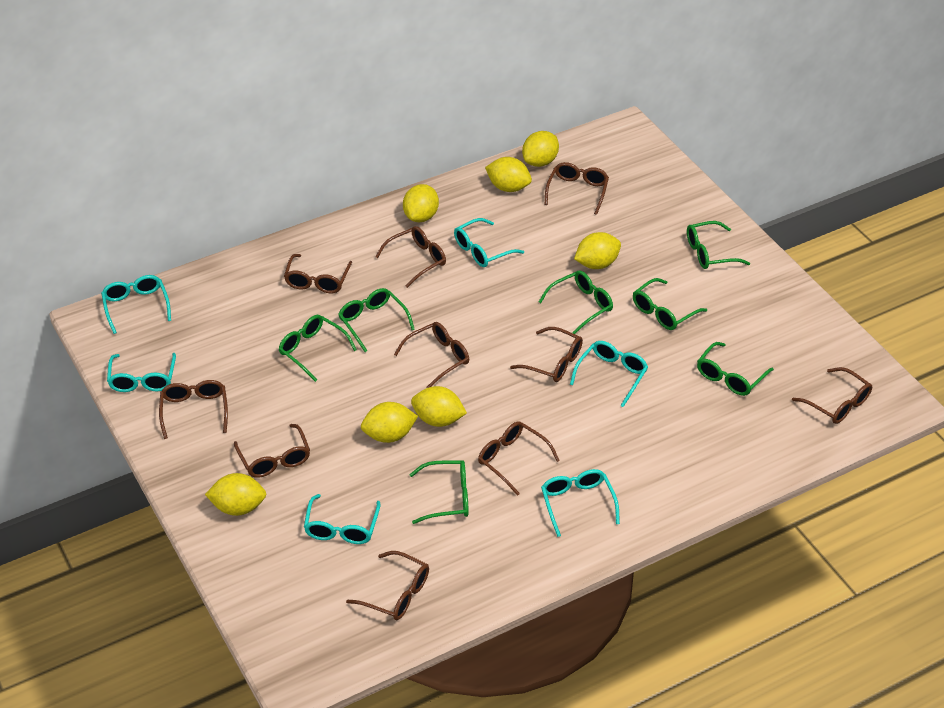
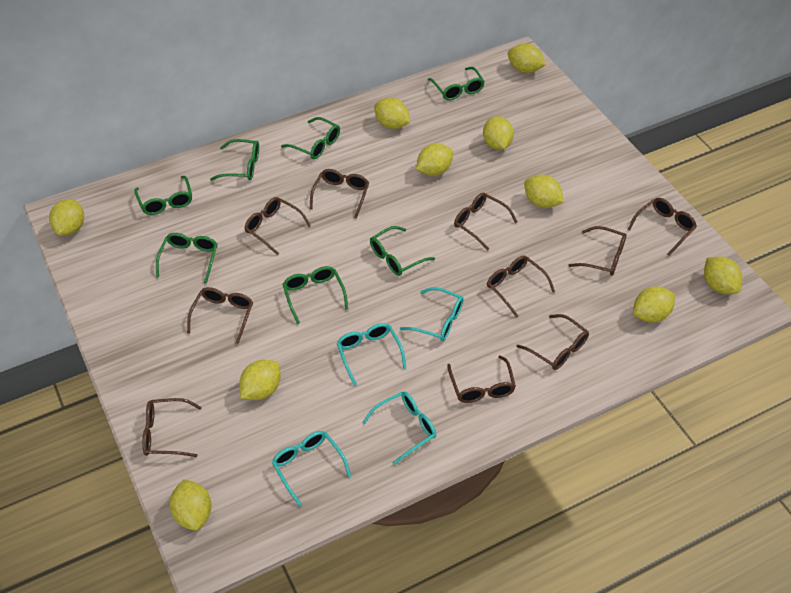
turquoise glasses: [101,275,171,334] [107,353,176,392] [304,494,380,544] [454,218,524,267] [541,469,620,537] [570,341,648,407] = 6 -> [272,431,351,506] [337,323,406,386] [362,391,436,465] [400,287,464,341] = 4
yellow lemon: [205,473,266,516] [361,402,418,443] [403,184,439,222] [411,386,467,427] [485,157,532,192] [522,131,559,167] [574,232,621,269] = 7 -> [49,199,84,236] [170,479,212,531] [239,360,281,400] [374,98,410,129] [416,143,453,176] [483,116,514,150] [508,43,546,73] [524,175,564,208] [633,286,675,323] [704,257,743,294] = 10

